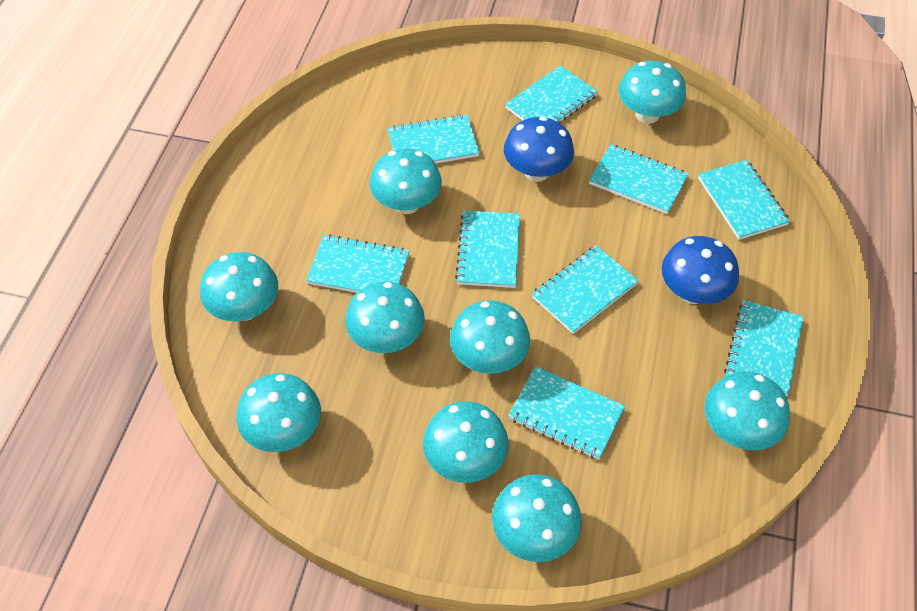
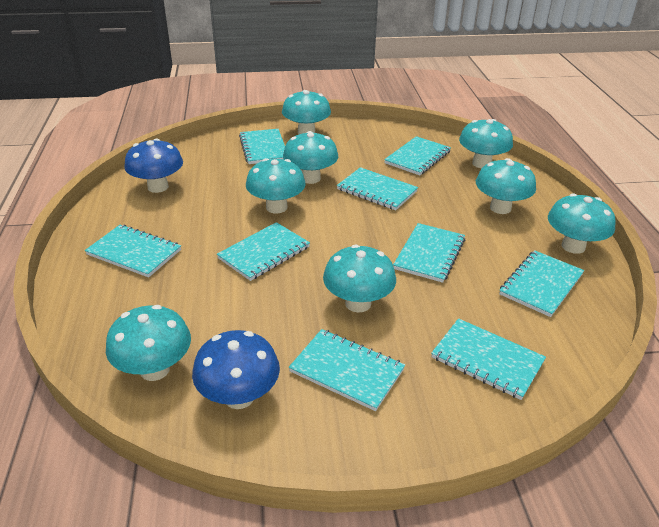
turquoise mushroom: [200,252,278,321] [236,373,321,452] [345,282,425,353] [369,149,442,214] [423,401,508,483] [450,300,530,374] [492,474,582,562] [618,61,686,124] [704,371,790,450] = 9 -> [106,305,191,381] [246,158,306,214] [282,90,331,134] [283,131,338,184] [323,244,396,312] [459,119,513,168] [476,158,536,214] [548,193,616,254] = 8

